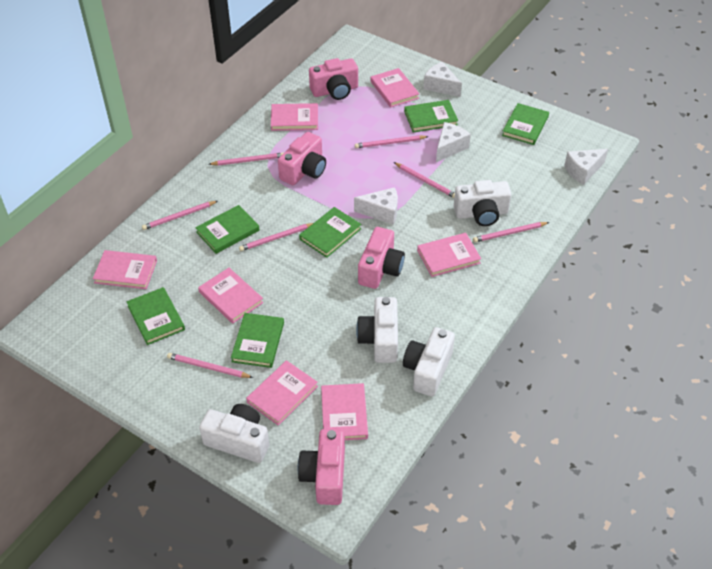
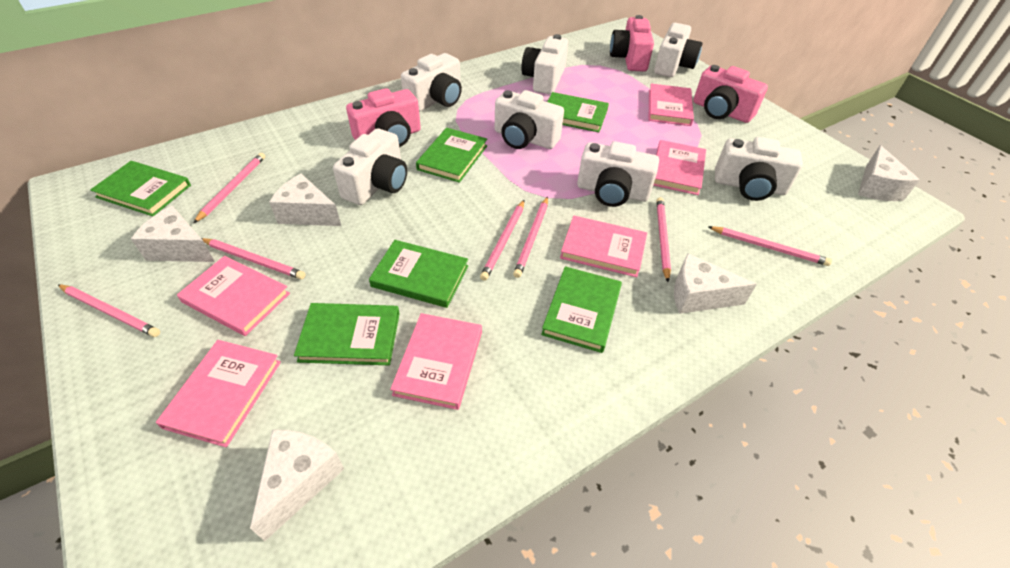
pink book: [93,250,157,289] [198,268,264,324] [246,360,318,426] [271,103,318,131] [321,383,368,440] [370,68,419,107] [417,233,481,277] = 7 -> [156,340,281,447] [177,256,290,336] [390,313,482,410] [560,216,647,277] [649,84,694,126] [653,140,706,195] = 6
pink camera: [278,132,326,185] [298,429,345,505] [309,58,358,100] [358,227,405,289] = 4 -> [346,88,421,147] [610,15,654,72] [693,65,768,123] = 3
white camera: [199,404,269,463] [356,297,398,363] [403,327,455,396] [454,180,511,226] = 4 -> [333,128,407,205] [401,53,462,112] [495,90,564,149] [521,34,568,94] [577,141,659,207] [654,23,703,77] [715,137,803,201] = 7
white cheese: [354,187,398,225] [423,62,462,97] [436,122,471,162] [564,149,608,185] = 4 -> [131,206,215,262] [250,429,344,541] [269,174,341,226] [674,253,757,314] [858,145,920,201] = 5

